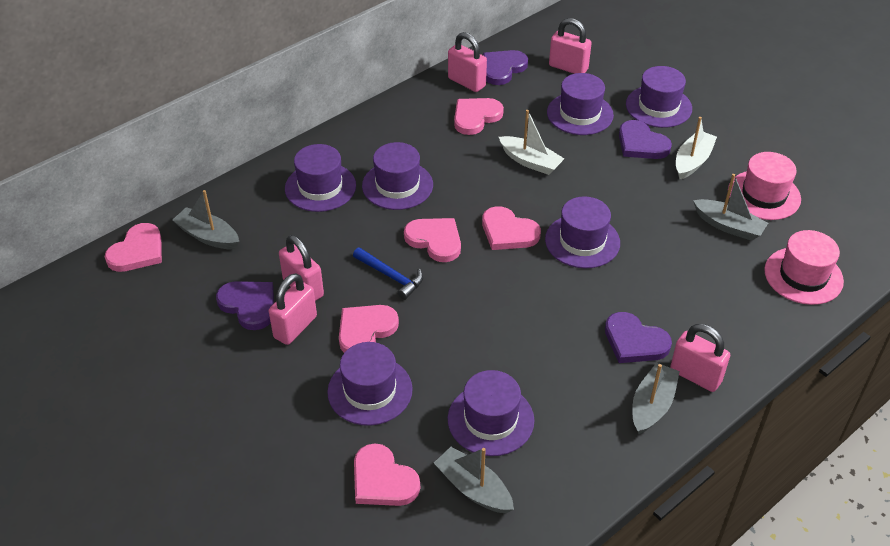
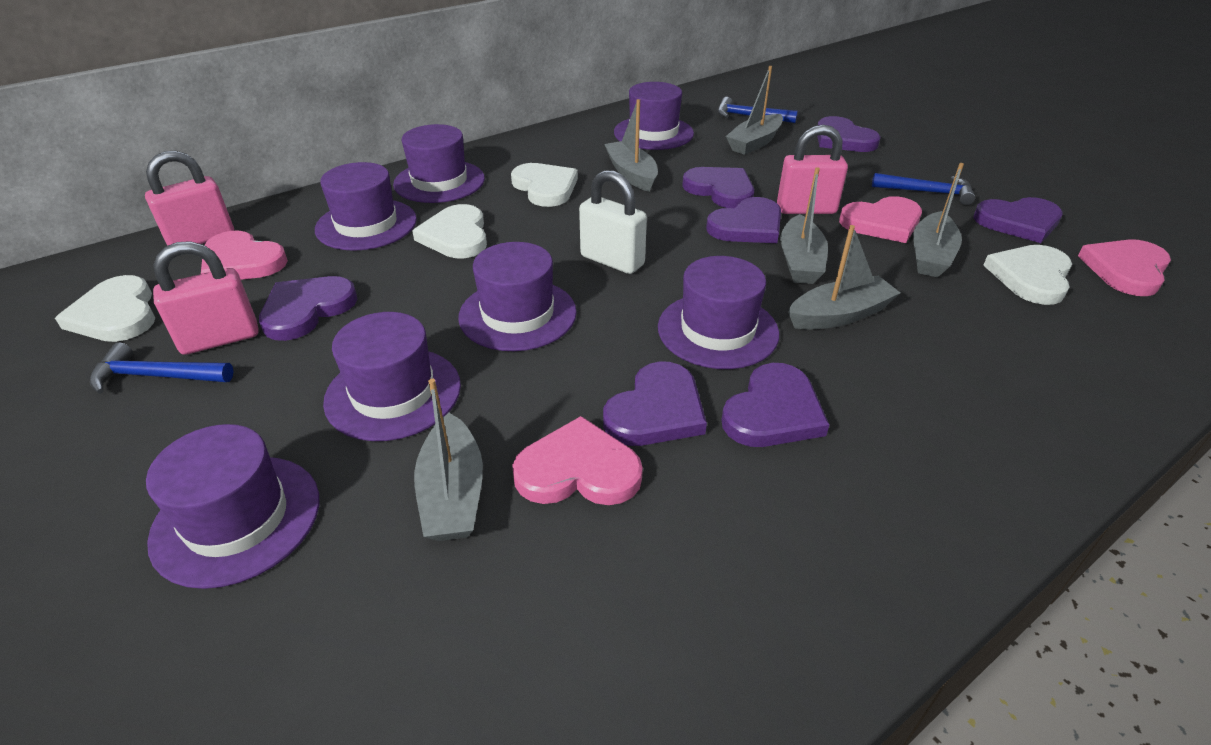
blue hammer: [353,247,423,300] = 1 -> [90,343,234,394] [718,97,798,123] [872,173,975,205] = 3
grey boat: [173,190,239,249] [434,447,514,513] [632,363,680,434] [693,174,768,241] = 4 -> [414,379,483,541] [604,99,658,192] [726,66,783,155] [780,167,828,284] [788,225,900,330] [913,163,964,277] = 6
pink hat: [728,152,801,220] [764,230,844,305] = 2 -> none = 0
pink heart: [105,223,162,272] [339,305,399,353] [354,443,420,506] [404,218,461,262] [454,98,504,135] [482,206,541,250] = 6 -> [201,230,288,280] [512,416,643,505] [839,196,922,243] [1078,239,1171,296] = 4
pink padlock: [269,273,317,345] [279,235,324,301] [448,32,487,92] [549,18,592,74] [670,324,730,392] = 5 -> [145,151,234,246] [153,241,259,355] [777,125,848,214] = 3
purple heart: [216,281,274,330] [483,50,528,85] [605,312,672,363] [619,120,672,159] = 4 -> [259,276,358,341] [603,361,707,446] [682,167,754,208] [706,197,781,243] [721,363,829,447] [817,116,881,152] [973,197,1063,243] = 7
white boat: [499,110,565,175] [676,117,717,179] = 2 -> none = 0
white heart: none = 0 -> [55,275,155,342] [412,204,487,258] [511,163,578,207] [983,245,1072,305] = 4
white padlock: none = 0 -> [579,170,647,274] = 1

